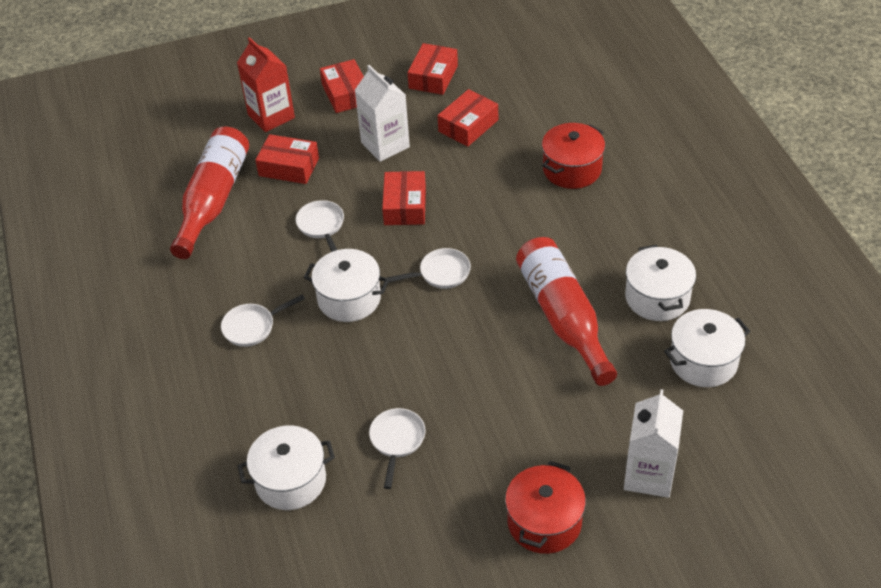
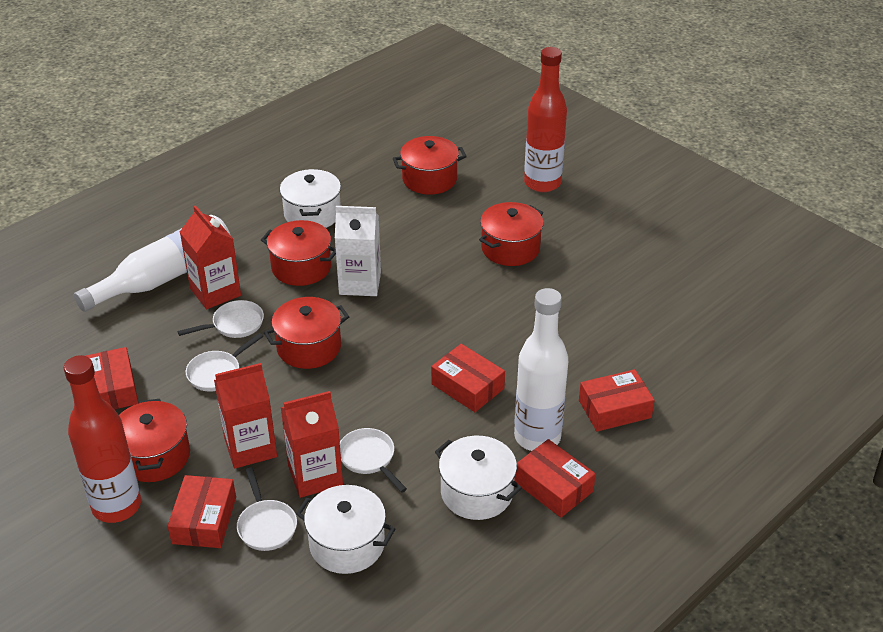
red carton: [237,37,295,132] = 1 -> [180,205,241,309] [214,363,277,468] [281,391,343,498] = 3
red pot: [505,461,586,554] [542,123,605,189] = 2 -> [119,399,190,482] [261,220,336,286] [264,297,349,369] [393,136,467,195] [479,202,543,266] = 5
white bottle: none = 0 -> [74,215,231,312] [514,288,569,451] = 2
white carton: [355,65,410,162] [624,389,683,498] = 2 -> [335,206,381,296] = 1
white pot: [238,425,335,510] [304,249,389,322] [625,245,696,321] [664,309,750,387] = 4 -> [280,169,341,228] [296,485,395,574] [435,436,522,520] = 3

